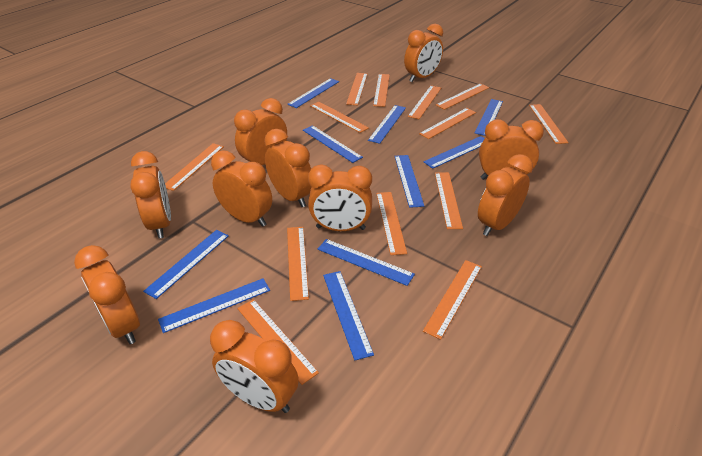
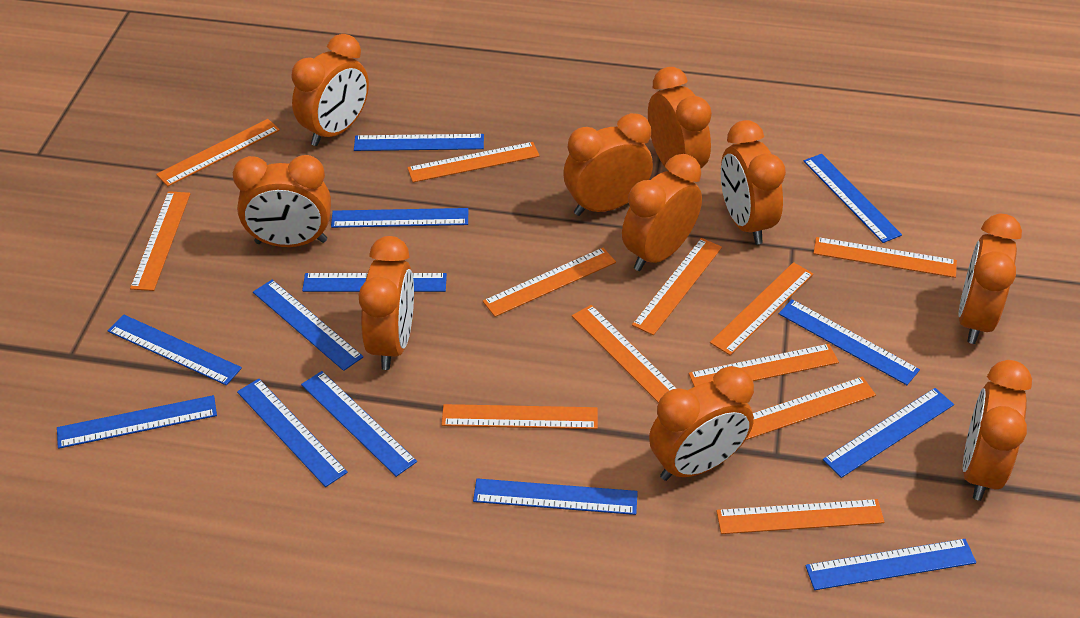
blue ruler: [143,230,229,299] [158,278,270,333] [287,78,339,108] [303,125,363,163] [318,239,415,286] [323,271,374,360] [368,105,406,144] [395,155,424,208] [423,136,485,169] [475,99,503,136] = 10 -> [57,395,217,449] [108,315,242,385] [237,379,348,487] [253,280,363,371] [301,371,417,477] [302,273,447,292] [331,208,468,228] [354,134,484,151] [473,478,638,515] [779,299,920,385] [804,154,902,243] [805,539,976,590] [823,388,954,478] = 13
orange ruler: [165,143,224,191] [237,299,319,385] [287,227,309,301] [310,102,369,133] [346,73,368,105] [373,74,390,107] [376,192,407,255] [408,85,441,119] [419,108,476,139] [423,260,482,340] [435,172,463,229] [436,83,489,110] [529,104,569,144] = 13 -> [130,191,190,291] [156,119,280,186] [407,142,540,182] [442,404,598,429] [483,248,616,317] [572,305,677,403] [632,238,722,335] [689,344,839,387] [710,262,813,355] [716,499,884,534] [746,376,876,440] [813,237,957,278] = 12

